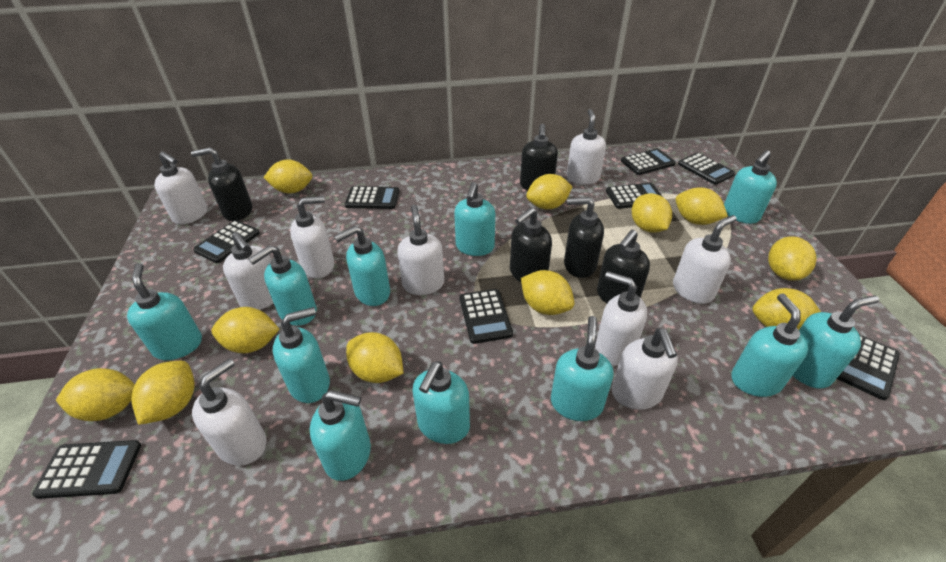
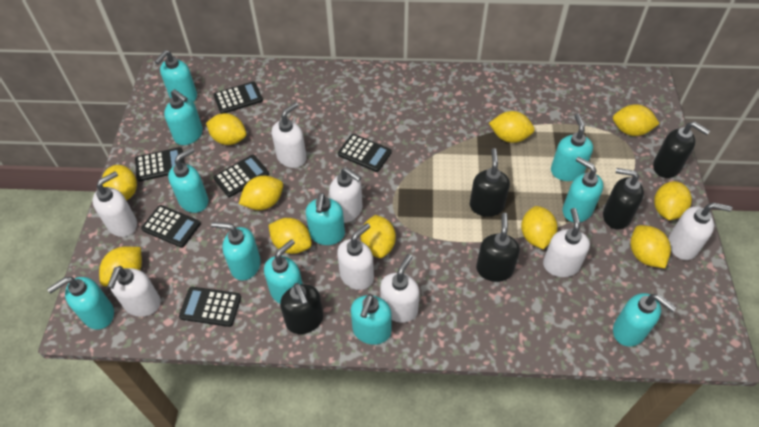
black calculator: [32,440,141,499] [193,220,260,263] [345,186,399,209] [459,289,513,344] [606,183,663,209] [621,149,676,175] [678,153,735,185] [837,334,900,400] = 8 -> [135,147,185,182] [141,205,201,248] [179,287,241,327] [213,82,263,114] [213,155,269,197] [338,134,392,172] = 6
white soap dispenser: [154,151,207,225] [192,358,267,466] [223,232,274,310] [290,196,334,278] [397,205,444,295] [567,109,606,185] [595,271,647,366] [612,328,678,410] [673,215,737,304] = 9 -> [92,171,137,237] [107,266,161,317] [272,102,307,168] [329,167,363,223] [337,223,374,290] [380,254,419,323] [543,208,590,277] [668,203,732,260] = 8

